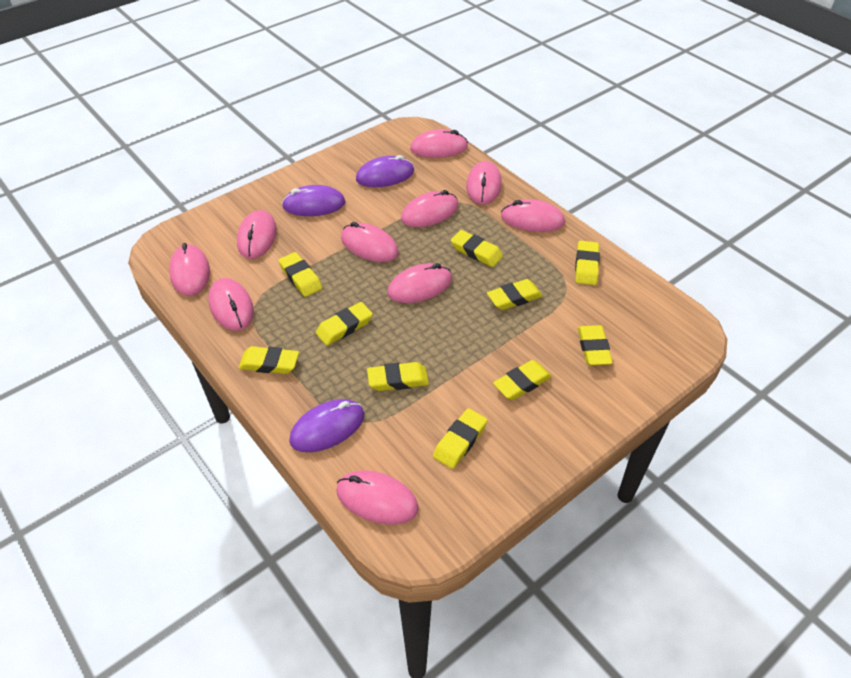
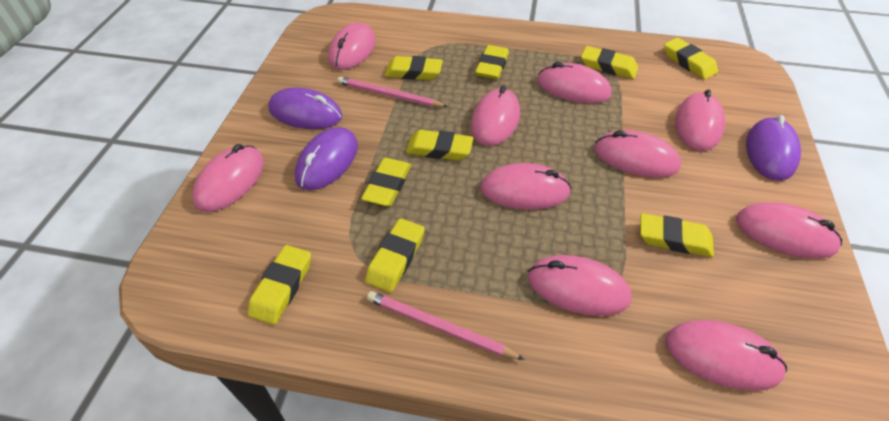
pink pencil: none = 0 -> [337,76,448,107] [367,291,525,360] = 2
yellow eraser: [239,346,299,374] [278,252,322,297] [316,302,373,345] [367,362,429,391] [433,408,488,469] [451,230,503,267] [487,279,543,310] [493,360,552,400] [575,241,600,285] [578,325,613,365] = 10 -> [248,245,311,325] [361,158,411,206] [365,218,425,292] [385,56,443,80] [406,130,473,161] [475,45,509,80] [581,46,638,79] [640,213,714,257] [664,38,718,80] = 9

